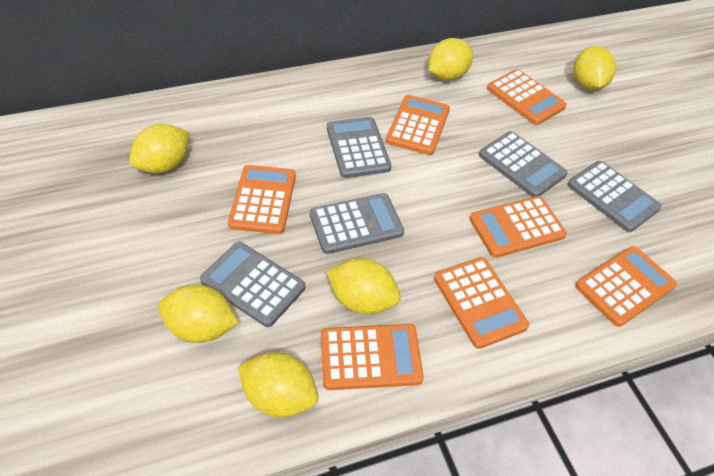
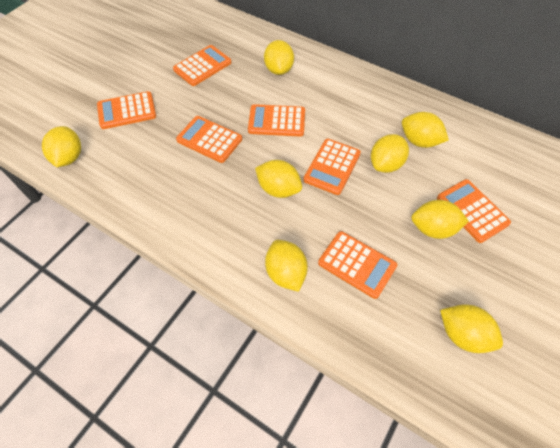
grey calculator: [200,242,305,327] [310,193,404,254] [327,117,391,178] [479,131,568,197] [568,161,662,232] = 5 -> none = 0
yellow lemon: [129,124,190,173] [158,284,239,343] [237,352,319,418] [326,258,401,315] [428,38,473,81] [573,46,616,90] = 6 -> [42,126,81,167] [255,160,302,198] [264,40,294,75] [265,240,308,292] [371,134,409,173] [402,112,449,148] [411,200,469,239] [440,304,503,353] = 8

